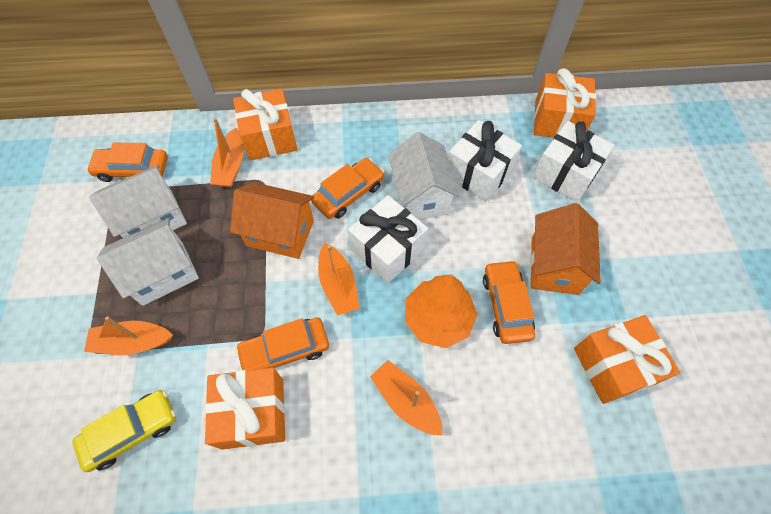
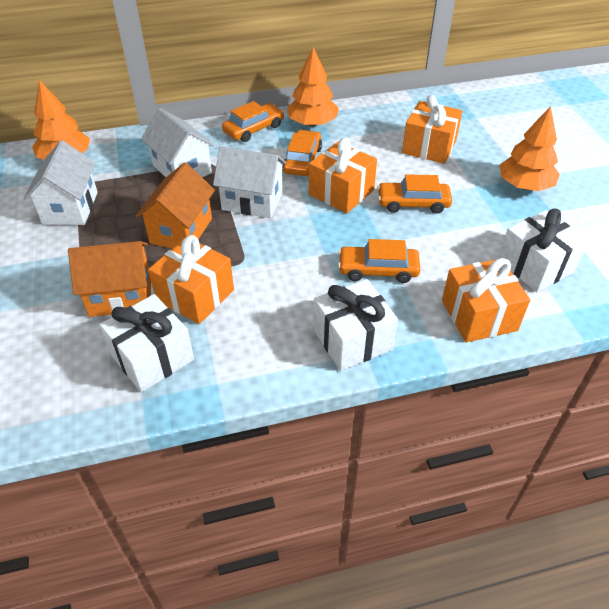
orange boat: [84,316,173,355] [210,118,244,187] [318,243,360,316] [370,360,443,436] = 4 -> none = 0
orange tree: [405,274,478,348] = 1 -> [32,80,90,160] [286,47,339,127] [500,106,560,191] = 3
yellow car: [72,390,176,472] = 1 -> none = 0

